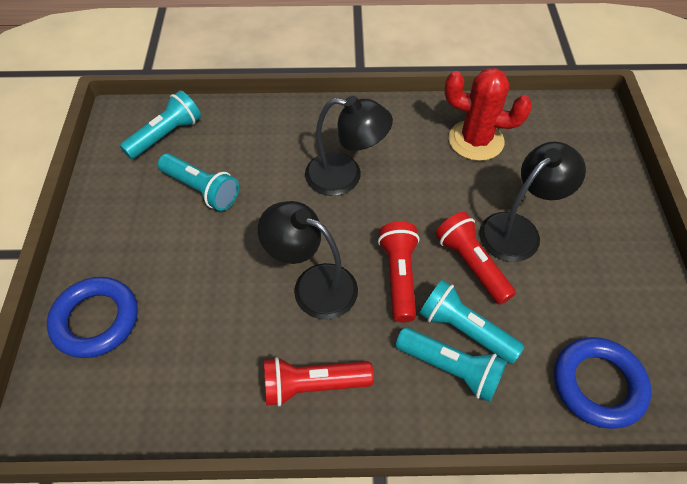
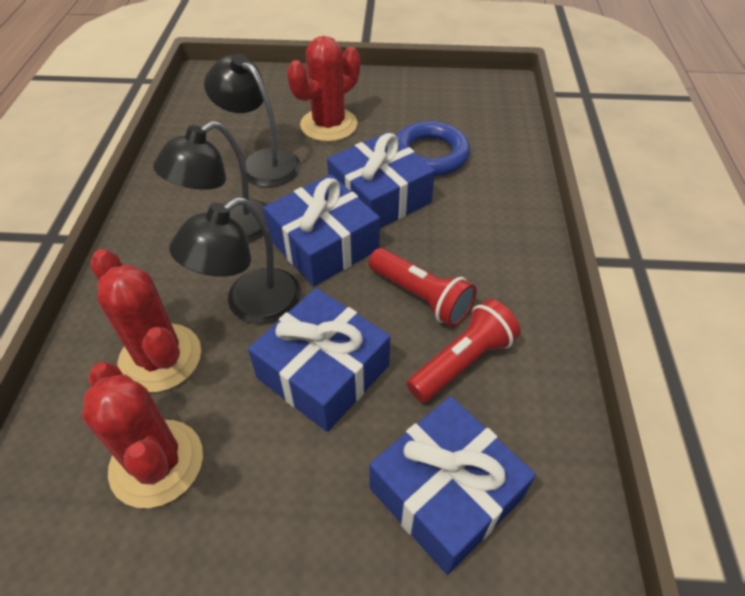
blue gift: none = 0 -> [248,288,390,432] [263,174,380,286] [327,132,435,228] [369,396,536,575] = 4
blue ring: [47,277,138,358] [554,337,651,429] = 2 -> [396,121,470,176] = 1
red cactus: [444,68,532,161] = 1 -> [82,362,203,508] [90,249,201,392] [287,36,360,142] = 3
red flashlight: [264,357,374,406] [378,222,420,322] [435,212,516,305] = 3 -> [368,248,476,327] [407,299,521,403] = 2
turquoise flashlight: [120,90,201,159] [158,154,239,211] [396,327,507,402] [419,280,524,364] = 4 -> none = 0

